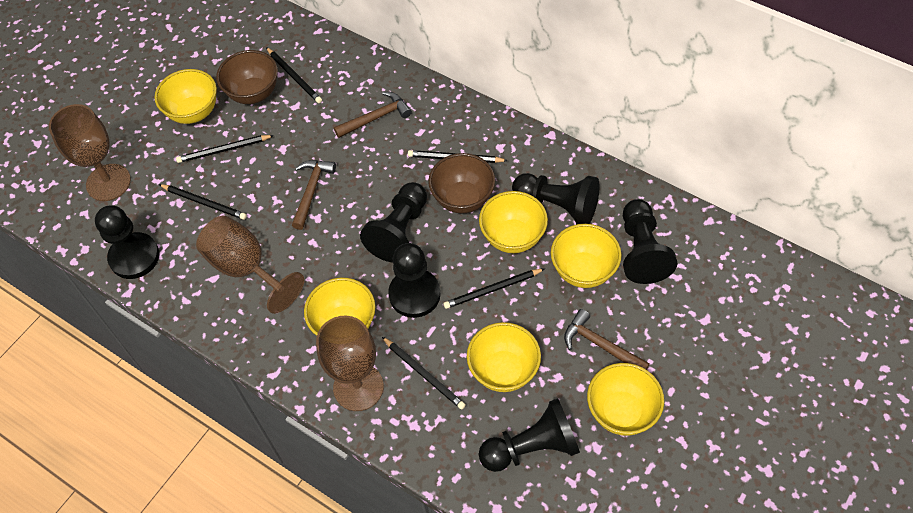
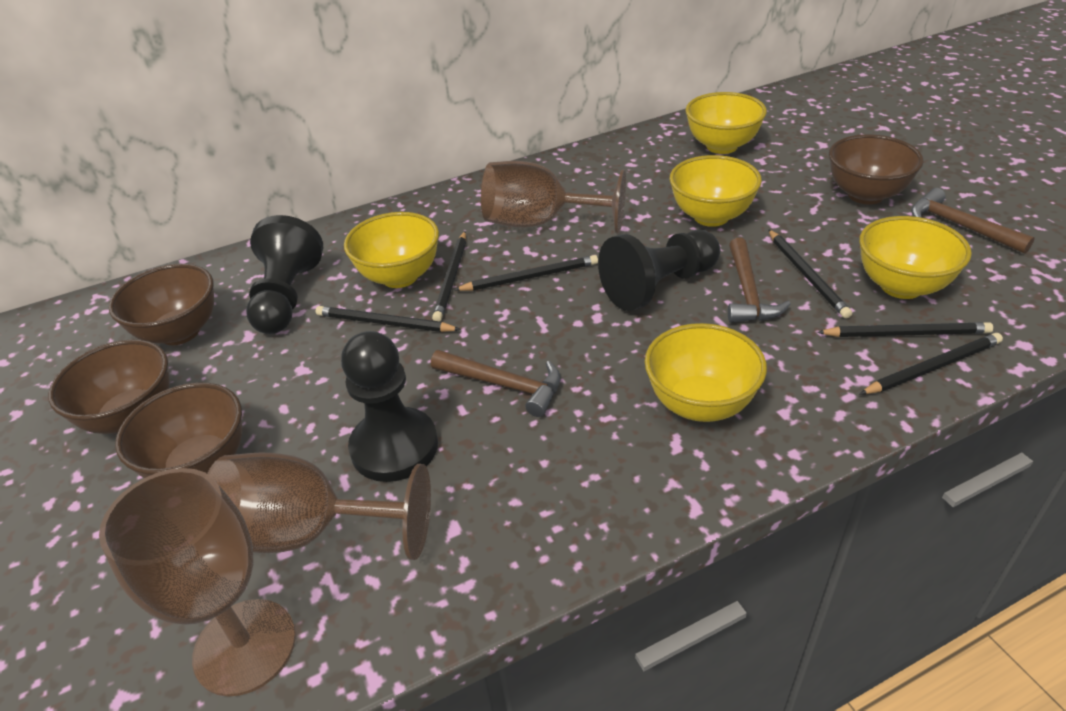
black pawn: [95,205,159,279] [360,182,427,262] [388,243,441,318] [479,398,580,472] [512,173,599,224] [623,199,677,284] = 6 -> [246,215,323,334] [341,331,438,482] [598,230,720,311] = 3
brown bowl: [216,50,278,104] [428,153,495,213] = 2 -> [48,340,170,434] [109,264,214,345] [115,382,242,478] [829,134,924,205] = 4
yellow bowl: [154,69,217,124] [304,277,376,336] [467,322,541,392] [479,191,548,253] [551,224,622,288] [587,363,664,436] = 6 -> [344,212,439,288] [645,323,767,422] [669,155,762,227] [685,92,767,154] [859,216,972,299] = 5

